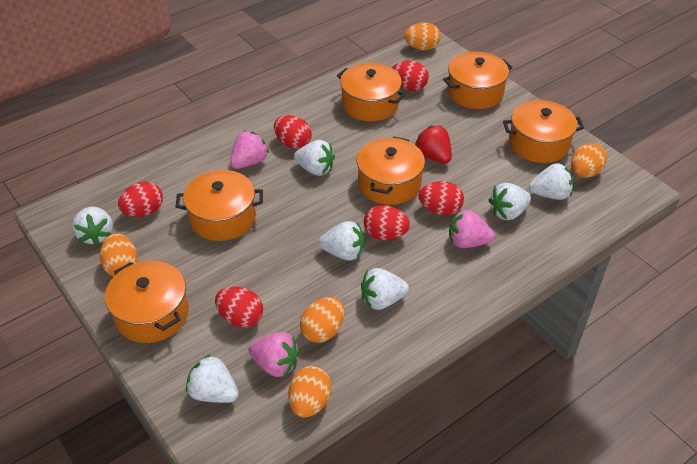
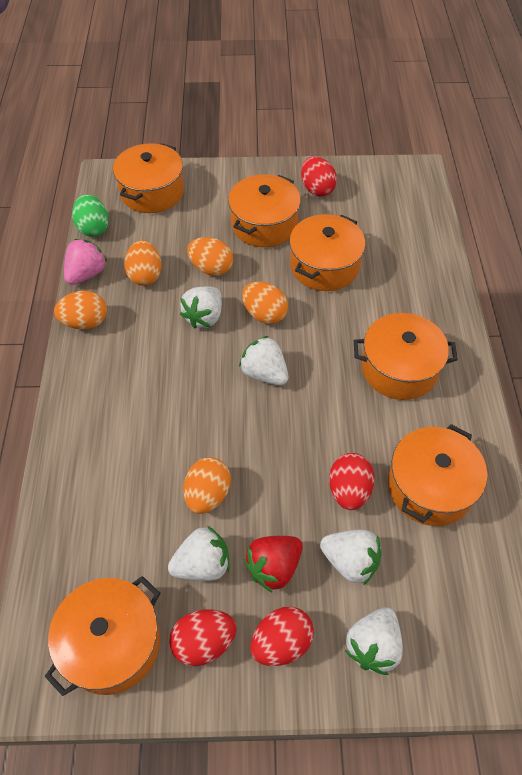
green egg: none = 0 -> [72,195,109,237] = 1
pink strawberry: [230,131,269,169] [248,332,300,377] [449,209,495,248] = 3 -> [64,239,107,285] = 1
red egg: [118,181,163,217] [215,286,263,328] [274,115,312,149] [364,205,410,240] [392,61,429,91] [419,181,464,215] = 6 -> [169,609,236,666] [250,606,314,666] [301,156,337,196] [329,453,375,510] = 4
white strawberry: [72,206,113,246] [186,354,239,403] [294,140,335,176] [319,221,364,261] [361,268,409,310] [488,183,531,220] [529,163,573,200] = 7 -> [168,526,230,581] [180,286,222,329] [239,336,288,385] [320,530,381,585] [345,607,403,675] = 5

